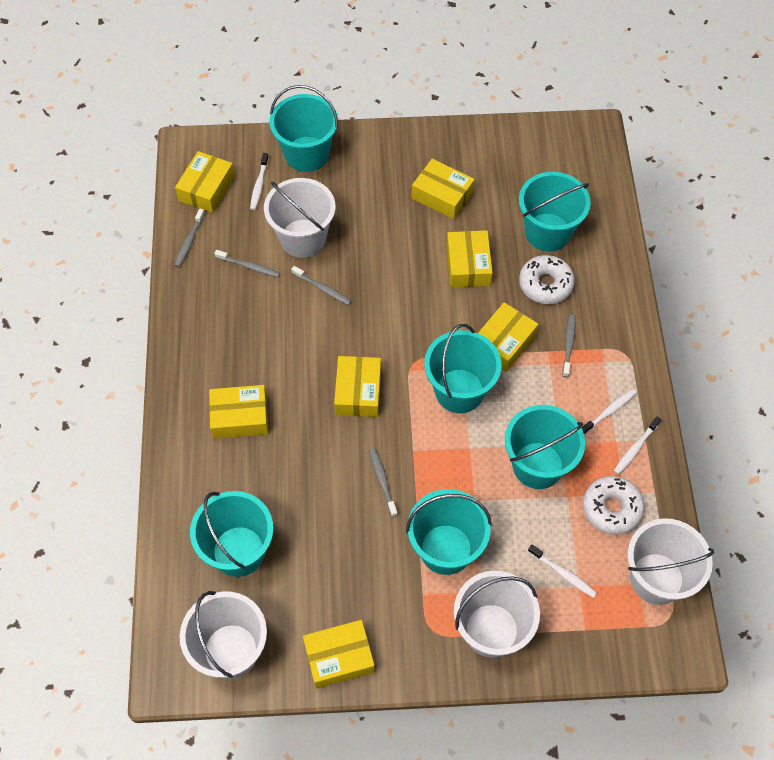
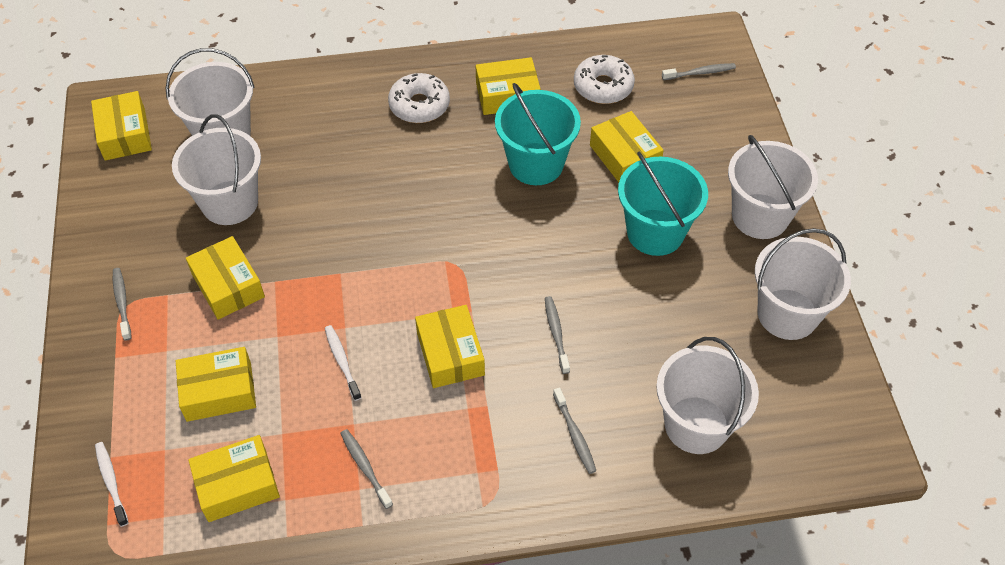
turquoise bucket: [190,491,273,577] [269,85,338,172] [406,489,492,575] [424,324,502,413] [505,405,585,489] [519,172,591,251] = 6 -> [495,83,581,185] [618,152,708,256] = 2
white bucket: [180,591,267,679] [264,178,336,258] [454,571,540,658] [627,518,714,605] = 4 -> [166,48,255,136] [172,114,261,225] [656,337,759,454] [728,135,818,239] [755,228,851,340] = 5
white toothbrush: [250,153,269,210] [528,545,597,598] [581,389,636,435] [614,416,661,475] = 4 -> [95,442,129,527] [325,325,362,401] = 2

